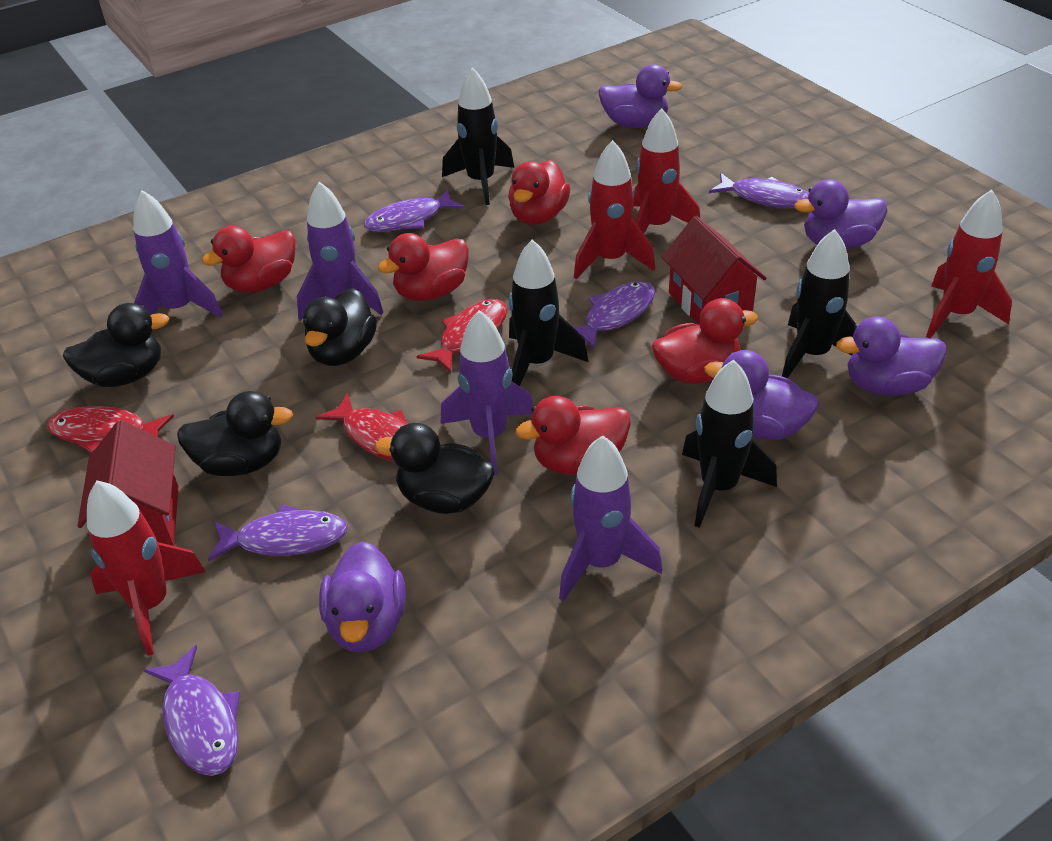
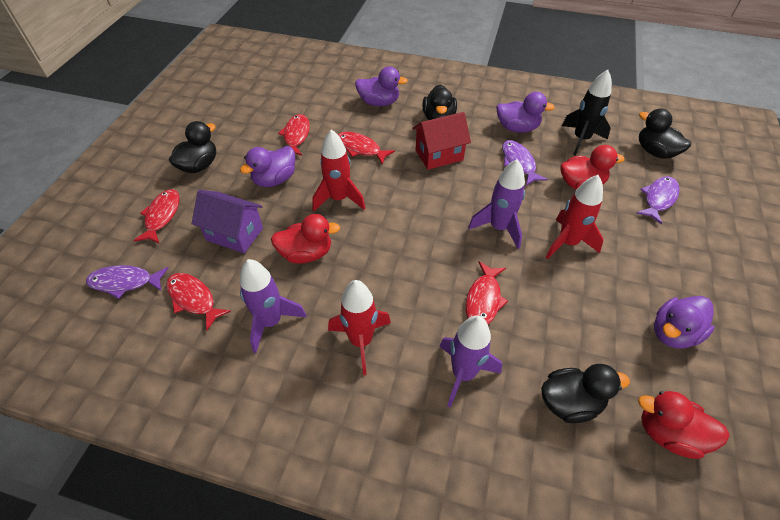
black rocket: [442,68,514,205] [509,239,588,386] [682,360,777,528] [782,229,856,378] = 4 -> [562,70,612,156] = 1
purple duck: [319,541,406,653] [598,65,683,128] [704,350,819,440] [794,179,887,249] [836,317,946,396] = 5 -> [240,146,295,187] [355,66,408,106] [496,92,555,133] [654,296,715,348] = 4
purple fish: [144,645,240,776] [208,504,348,562] [364,189,464,232] [574,281,655,349] [709,173,809,208] = 5 -> [86,265,168,299] [502,140,548,186] [636,176,680,225] = 3
purple house: none = 0 -> [191,190,263,253] = 1
purple rocket: [133,190,223,318] [297,182,383,320] [440,310,533,475] [559,435,662,602] = 4 -> [240,259,307,353] [439,315,502,408] [468,159,525,249] = 3
red duck: [202,226,296,293] [378,233,469,301] [508,160,570,225] [516,396,631,475] [652,298,758,384] = 5 -> [271,214,340,264] [560,145,624,190] [638,391,729,459] = 3
red fish: [47,406,174,453] [316,393,408,461] [417,299,507,373] = 3 -> [133,189,180,244] [166,273,231,330] [278,114,310,156] [338,132,395,165] [466,261,508,324] = 5
red house: [77,420,179,546] [662,216,767,325] = 2 -> [412,112,471,170] = 1
red rocket: [87,480,206,656] [574,140,655,279] [633,108,700,234] [926,190,1012,338] = 4 -> [312,129,365,211] [328,280,391,375] [546,175,604,259] = 3

